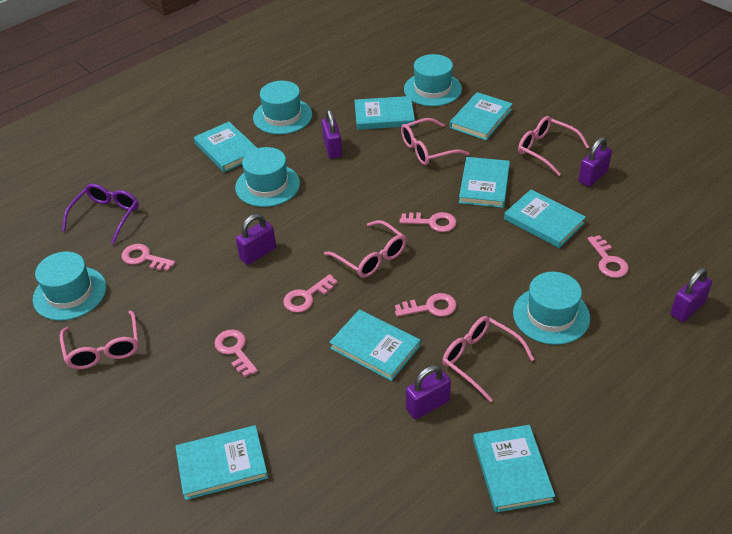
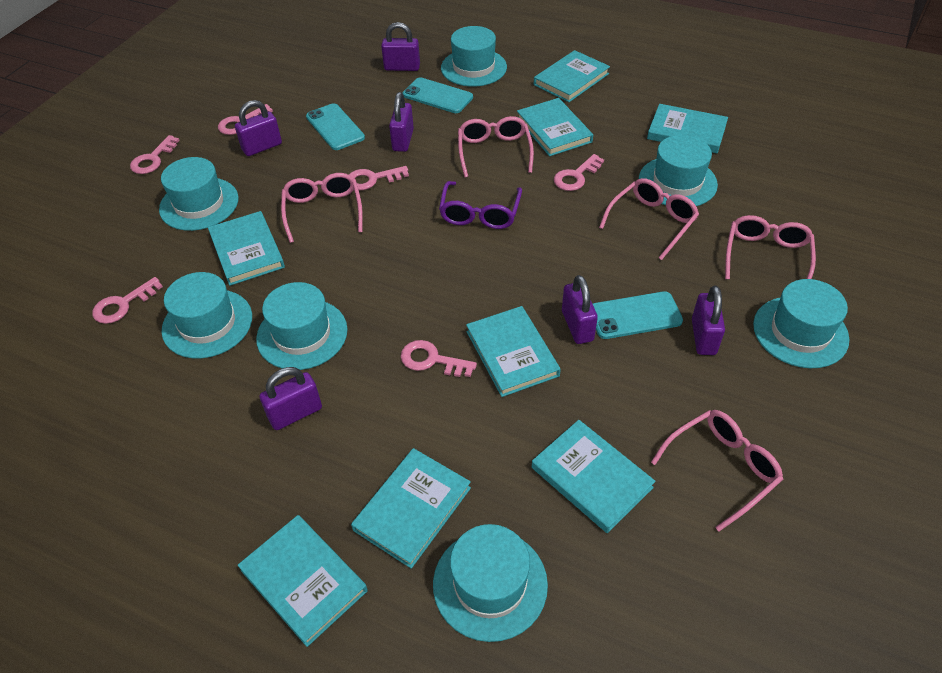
purple padlock: [236,214,276,265] [322,109,342,159] [406,365,451,419] [578,137,612,187] [670,268,712,322] = 5 -> [235,100,282,156] [260,367,322,430] [381,22,420,71] [389,92,414,152] [562,275,598,344] [692,286,725,355] = 6
turquoise hat: [33,252,106,321] [235,147,300,207] [253,81,312,134] [404,54,462,106] [513,272,590,345] = 5 -> [159,157,239,231] [161,272,252,358] [256,282,348,370] [433,524,548,642] [441,26,507,87] [639,135,718,206] [753,279,849,368] = 7
turquoise phone: none = 0 -> [306,103,365,150] [403,77,473,113] [593,291,683,339] = 3

